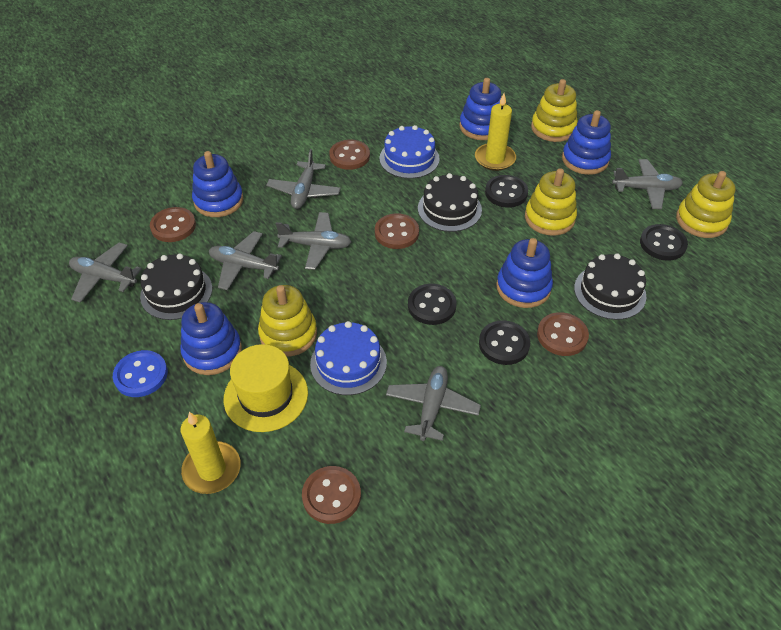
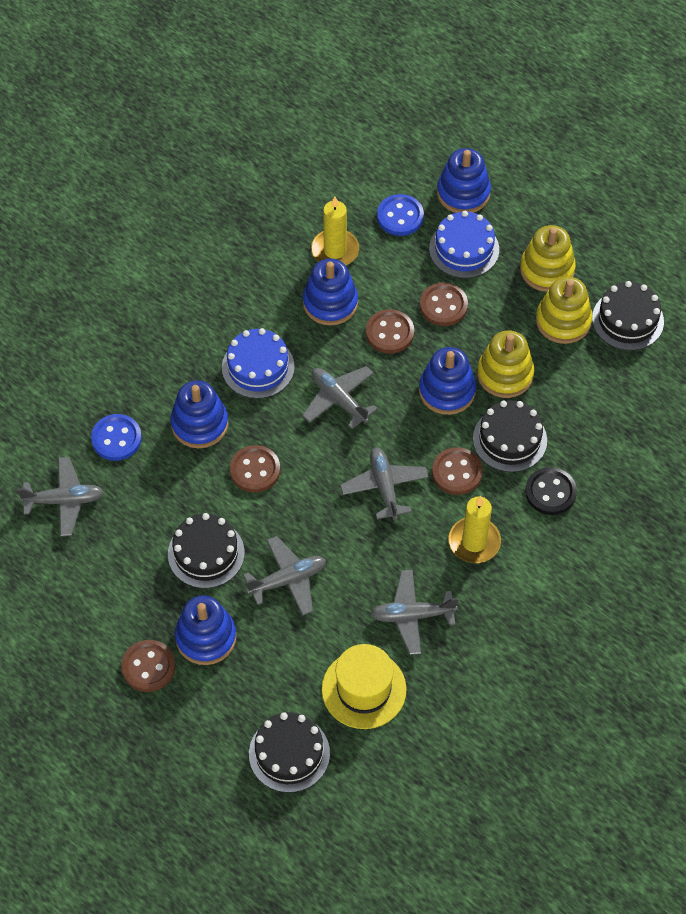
black button: [408,284,456,325] [479,320,530,365] [485,175,528,208] [640,224,688,261] = 4 -> [525,467,577,515] = 1
black cake: [140,254,212,320] [418,173,482,232] [574,254,646,320] = 3 -> [168,513,245,588] [249,712,330,793] [473,400,547,472] [592,281,664,350] = 4
blue button: [113,350,168,397] = 1 -> [91,414,142,461] [377,194,424,236] = 2
grey plane: [69,242,142,303] [209,231,282,290] [266,149,341,209] [276,212,351,270] [386,366,481,441] [612,159,683,209] = 6 -> [17,457,104,537] [243,536,326,616] [302,366,378,429] [340,447,429,520] [371,570,458,655] = 5
yellow stacking toy: [258,285,317,357] [525,168,577,236] [531,79,578,142] [676,171,735,238] = 4 -> [477,330,534,398] [520,225,576,292] [536,277,593,344] = 3

